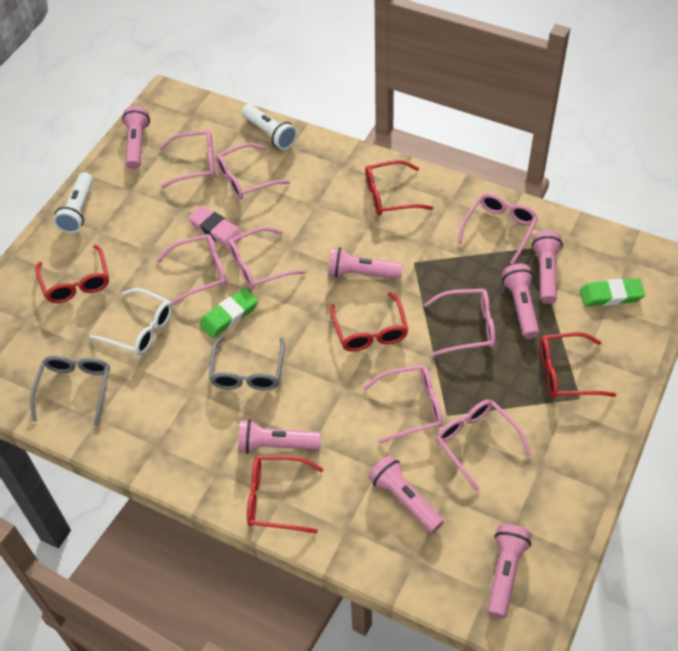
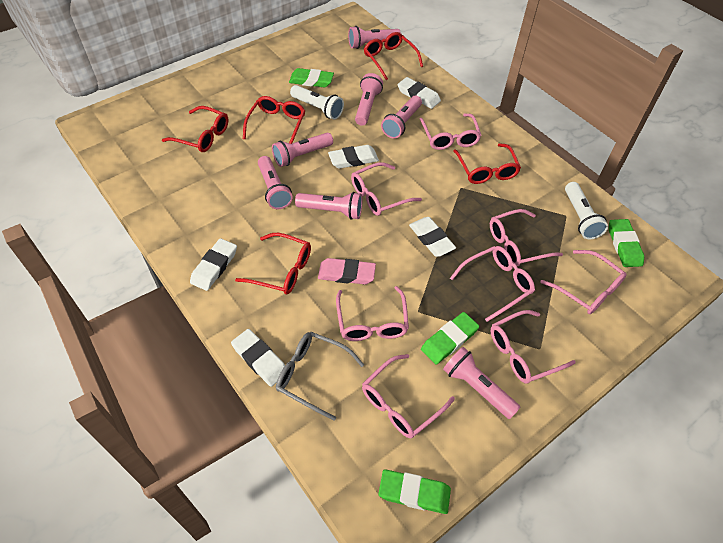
green eraser: [199,288,258,338] [580,278,645,307] = 2 -> [289,68,334,88] [378,469,451,514] [421,312,479,365] [609,219,644,267] = 4
grey glasses: [30,356,110,426] [209,336,285,391] = 2 -> [276,332,364,420] = 1
white eraser: none = 0 -> [190,238,237,291] [231,329,285,387] [328,145,379,169] [397,77,441,109] [409,217,456,257] = 5
white glasses: [89,288,172,355] = 1 -> none = 0

